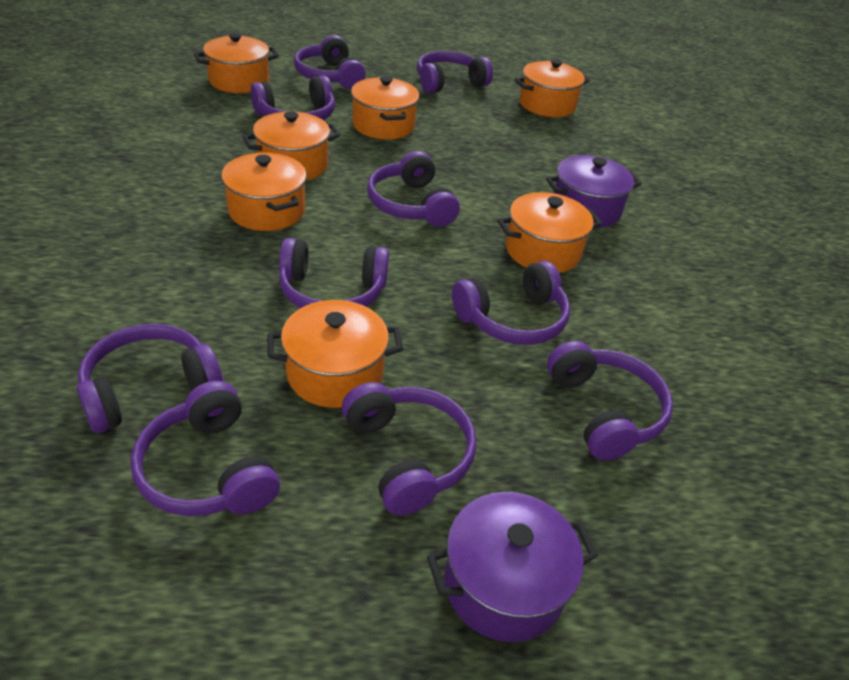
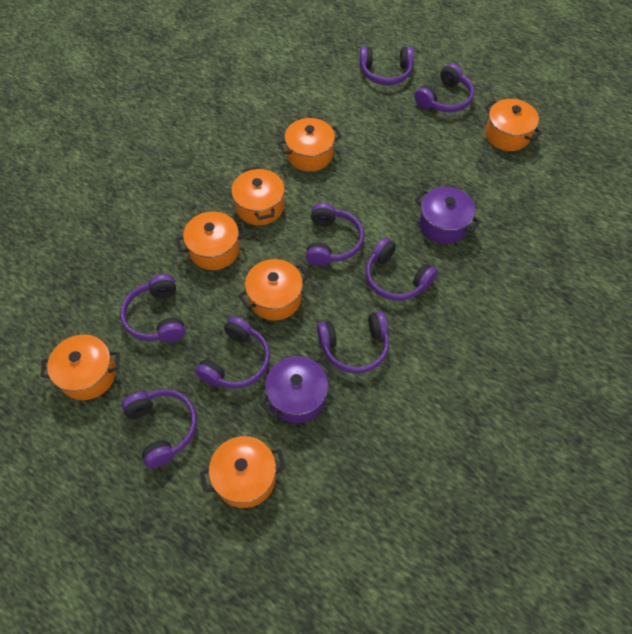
purple headphones: [77,324,223,433] [130,381,280,516] [251,75,335,120] [279,238,389,308] [294,35,366,89] [342,382,477,516] [367,151,460,227] [417,51,493,93] [452,261,570,345] [547,341,673,461] = 10 -> [120,274,185,342] [121,389,197,468] [195,316,270,389] [306,203,364,266] [317,311,389,374] [359,46,414,85] [366,238,438,301] [414,63,474,112] = 8

